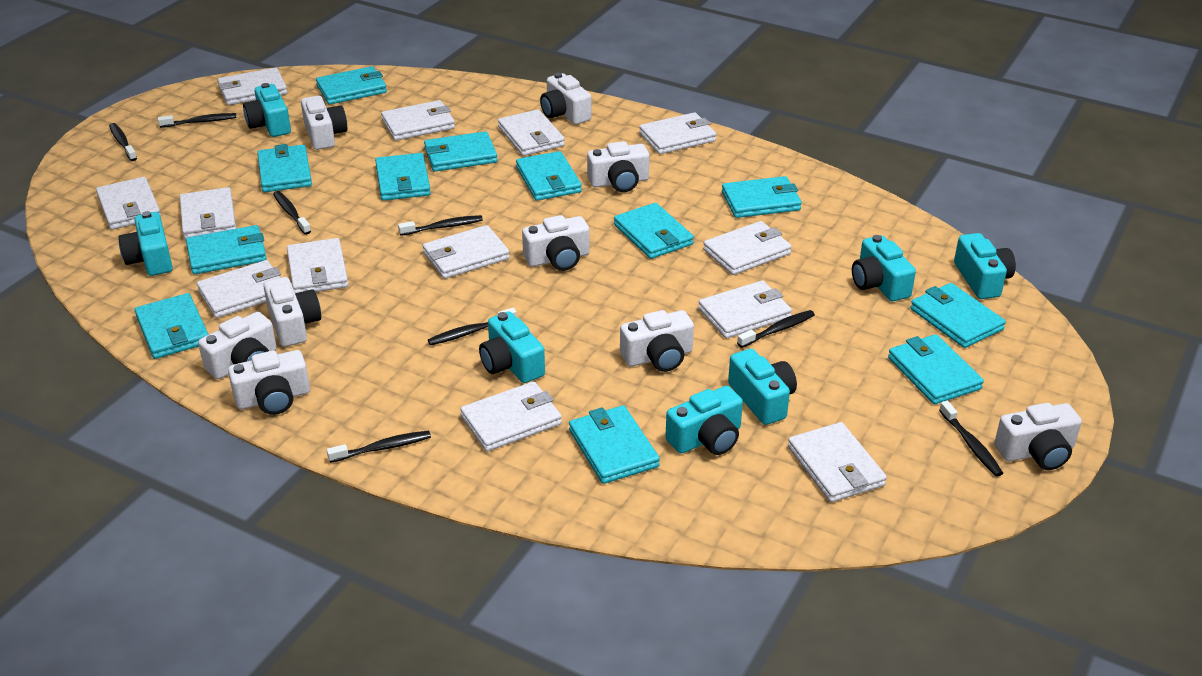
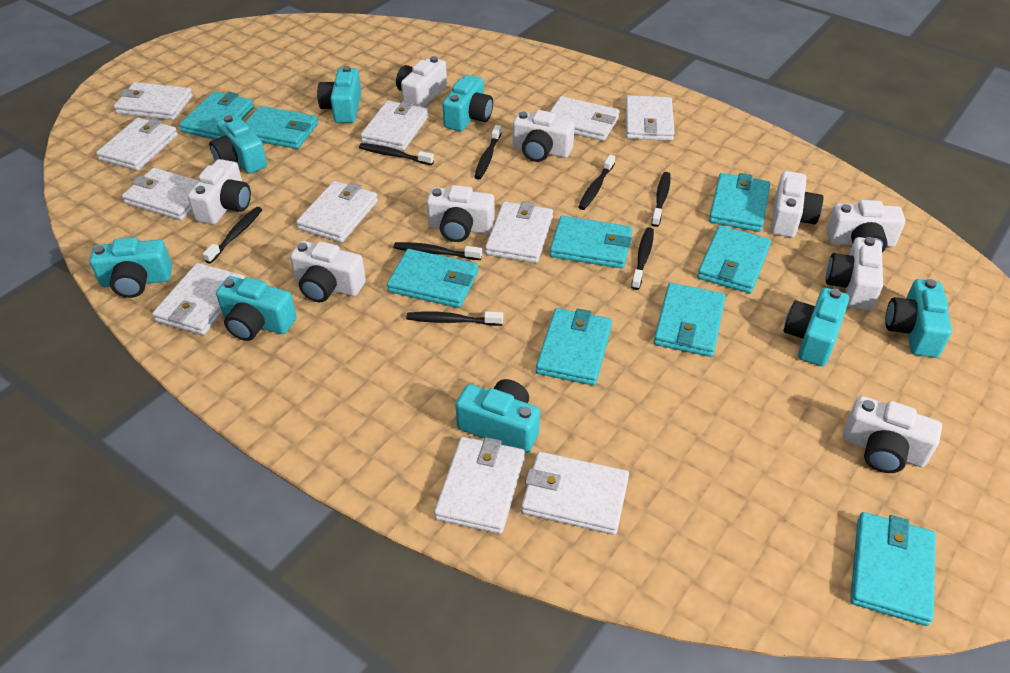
turquoise camera: [118,211,173,276] [243,83,291,137] [479,311,545,383] [665,386,743,455] [728,349,797,425] [852,235,916,301] [954,233,1016,299] = 7 -> [90,237,172,298] [209,115,267,174] [216,276,297,341] [317,66,361,123] [442,75,493,131] [456,379,540,453] [784,288,849,366] [885,279,952,358] = 8
turquoise wallet: [134,293,209,359] [186,225,267,274] [257,144,312,192] [316,66,387,105] [375,153,431,201] [424,131,497,172] [516,151,582,201] [569,405,660,484] [614,203,694,259] [722,176,802,218] [888,334,984,404] [910,283,1006,348] = 12 -> [179,91,254,140] [245,106,318,149] [387,249,478,308] [536,308,612,386] [550,216,632,269] [654,283,725,357] [697,226,771,293] [709,173,770,232] [850,512,936,626] = 9
white wallet: [96,177,161,230] [180,187,236,239] [197,260,281,318] [218,67,287,105] [287,238,348,293] [381,100,455,141] [423,225,510,279] [460,381,562,451] [498,109,565,156] [639,112,716,154] [698,280,792,338] [703,221,792,275] [788,422,887,502] = 13 -> [96,118,178,171] [114,82,193,120] [122,168,199,221] [152,263,245,335] [296,181,378,243] [360,101,429,151] [434,437,525,534] [485,201,553,263] [521,452,629,535] [550,96,620,141] [626,95,675,141] = 11

